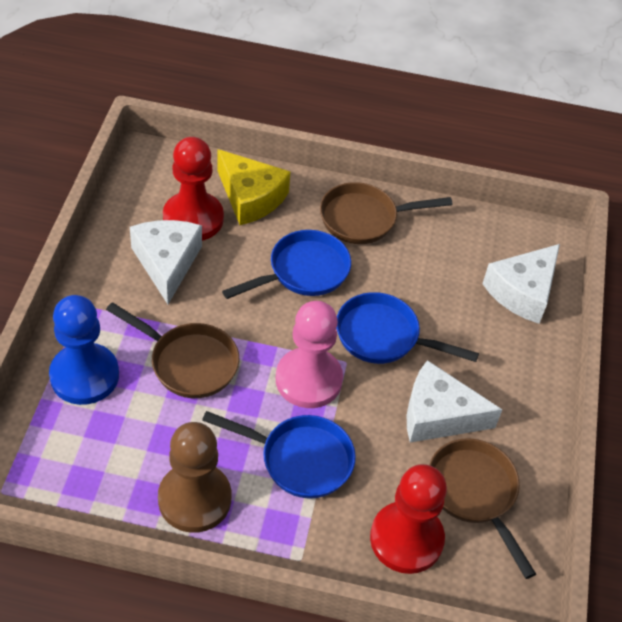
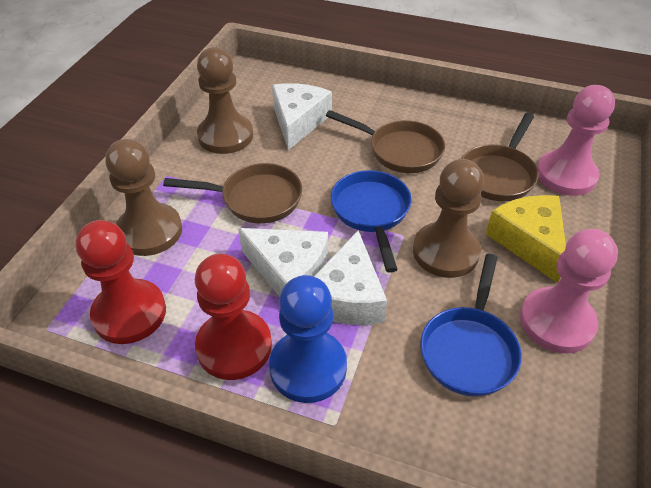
blue pan: [202,411,356,499] [222,230,351,299] [336,292,479,364] = 3 -> [331,170,412,273] [420,254,522,397] = 2
brown pawn: [158,422,231,533] = 1 -> [105,139,182,256] [197,47,253,154] [413,159,484,278] = 3
pink pawn: [275,301,343,408] = 1 -> [520,229,618,354] [537,85,615,196] = 2

